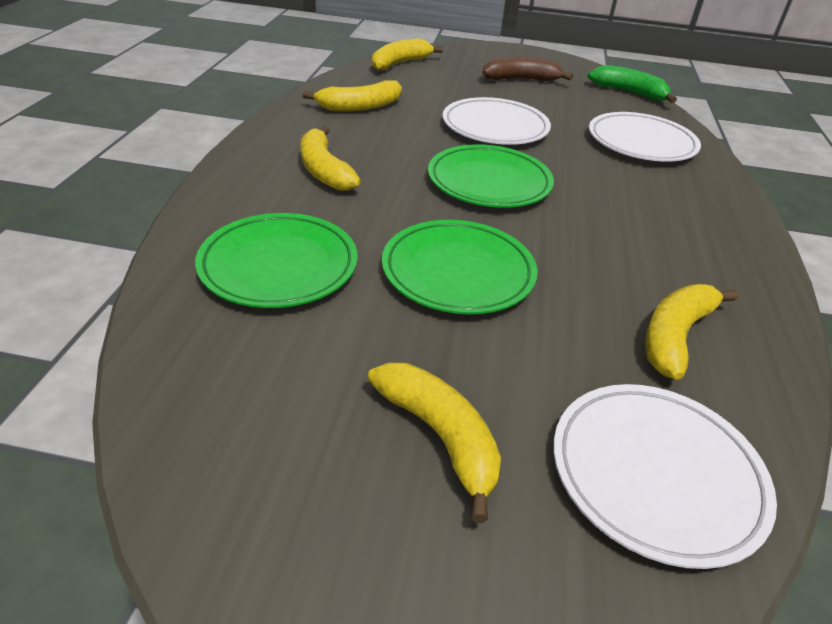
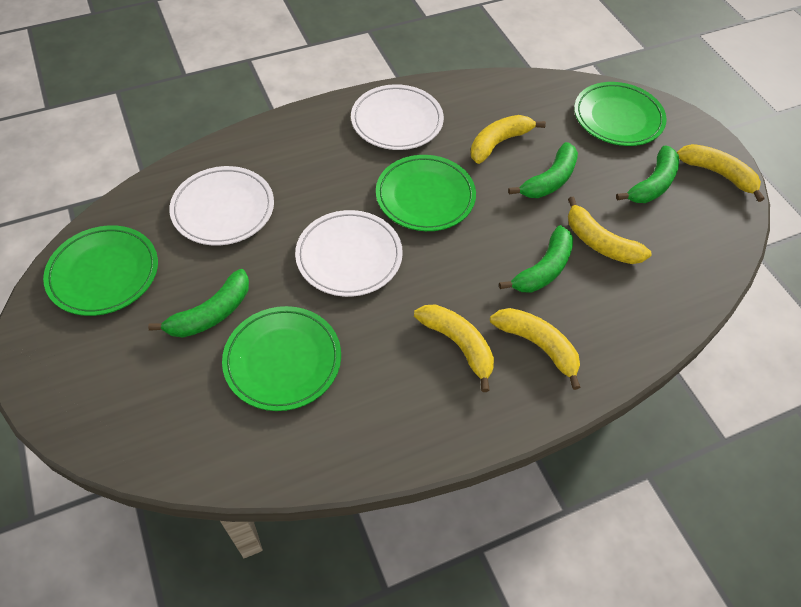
brown banana: [482,57,573,81] = 1 -> none = 0
green banana: [588,65,677,103] = 1 -> [148,269,249,338] [499,225,573,293] [508,142,578,198] [616,145,679,203] = 4
green plate: [195,213,358,308] [382,220,537,314] [428,144,554,208] = 3 -> [43,225,158,316] [222,306,341,411] [376,155,476,231] [574,82,667,146] = 4

